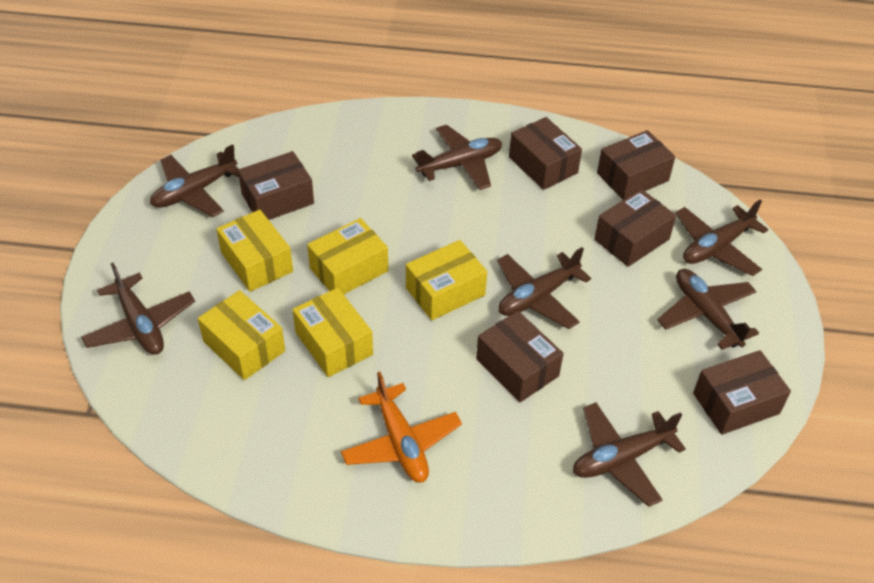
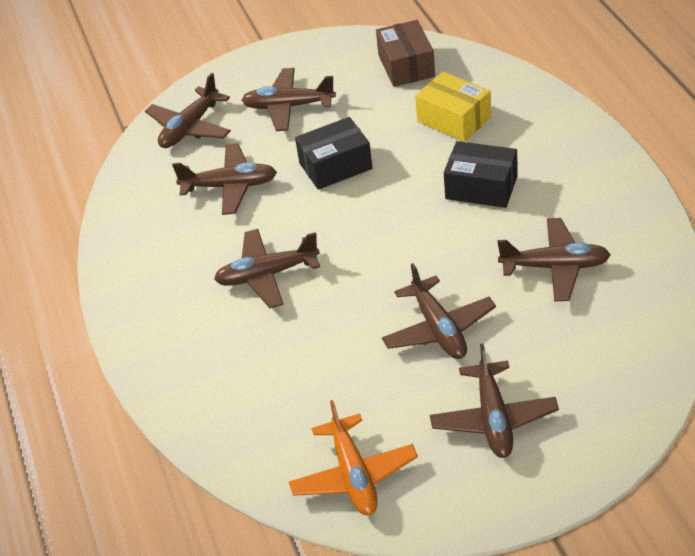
black box: none = 0 -> [295,117,373,190] [444,141,518,208] = 2
brown box: [238,151,314,220] [476,311,563,402] [509,117,582,190] [594,189,676,267] [597,130,675,200] [693,350,791,435] = 6 -> [376,20,435,87] = 1
yellow box: [198,290,285,380] [216,210,293,292] [292,288,373,377] [307,218,388,294] [406,240,487,320] = 5 -> [415,72,491,142] = 1

